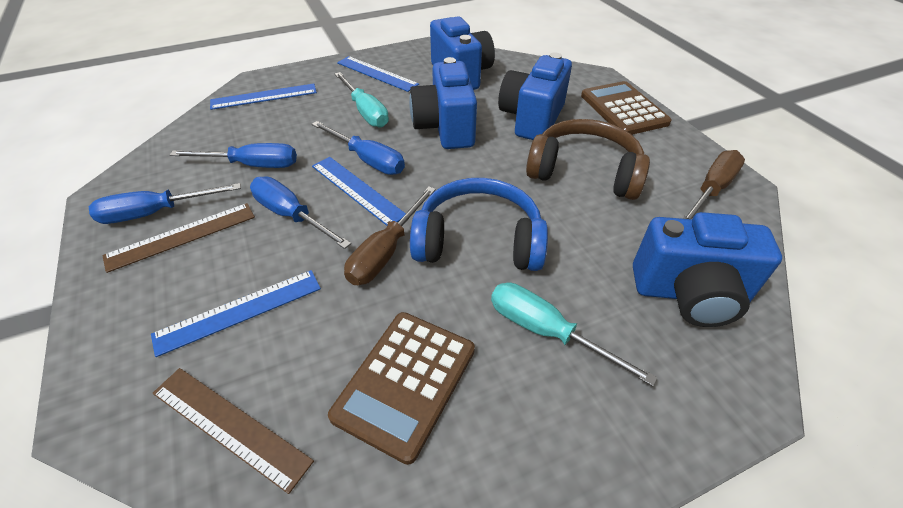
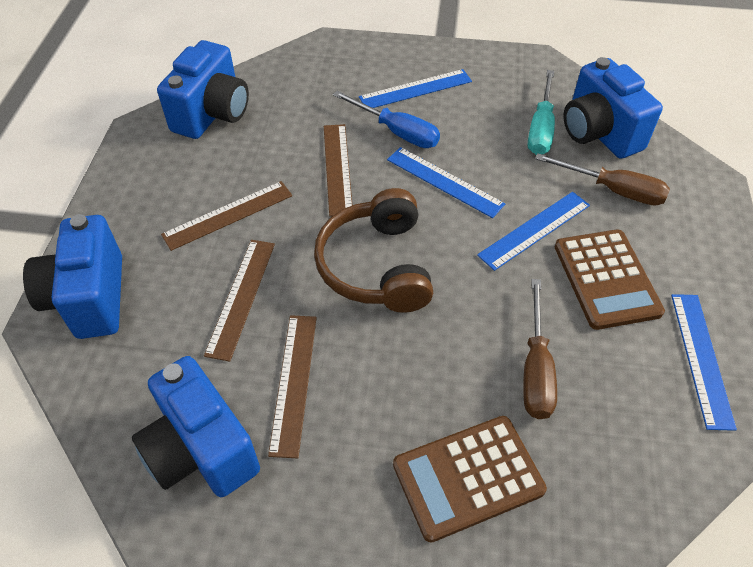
blue headphones: [410,178,548,271] = 1 -> none = 0
blue screwdriver: [89,183,241,224] [170,143,297,168] [250,176,351,249] [312,121,405,175] = 4 -> [333,91,440,148] = 1
brown ruler: [102,203,255,273] [153,368,314,494] = 2 -> [161,181,292,251] [204,240,275,362] [268,315,317,458] [324,124,352,216] = 4
turquoise screwdriver: [335,72,389,128] [491,282,658,386] = 2 -> [528,70,555,155] = 1

